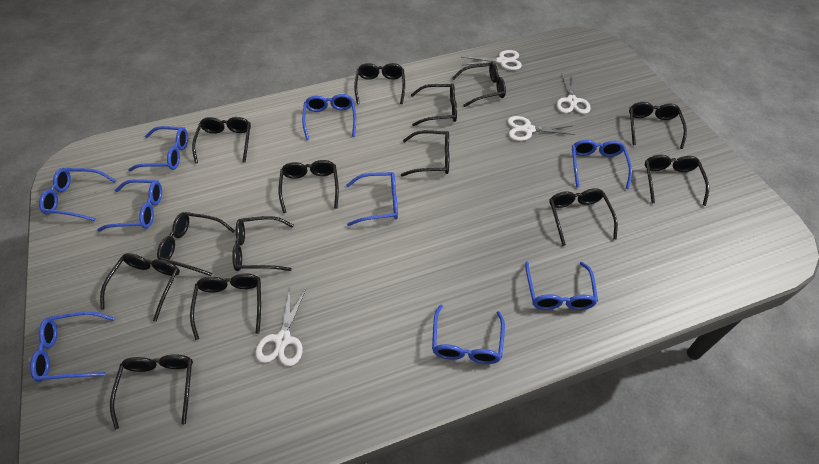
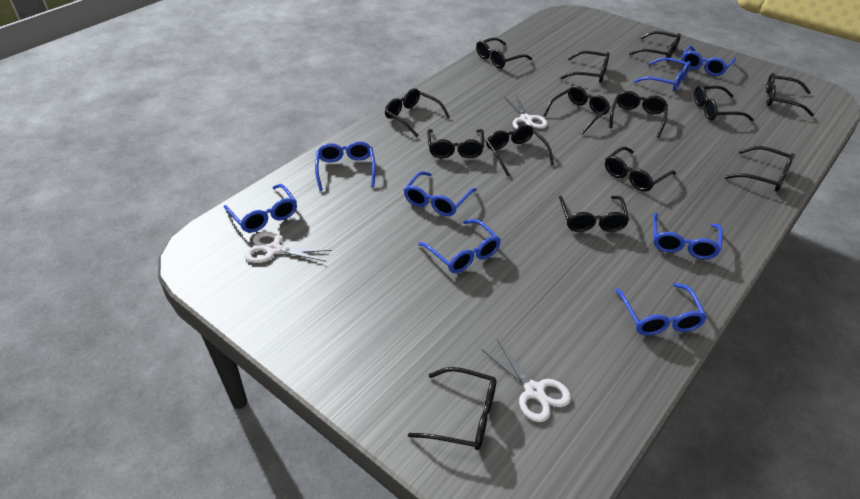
blue glasses: [30,311,115,382] [39,168,116,221] [97,179,162,231] [128,126,188,171] [302,94,356,140] [346,172,398,226] [432,304,505,364] [525,261,598,310] [572,140,632,189] = 9 -> [224,184,297,233] [315,141,376,191] [404,171,477,216] [418,219,501,273] [615,283,707,335] [634,57,691,91] [653,213,723,259] [681,46,736,76] = 8
white scissors: [255,288,306,366] [462,50,522,70] [507,116,575,141] [556,73,591,114] = 4 -> [244,231,332,263] [482,340,571,422] [504,95,548,129] = 3

